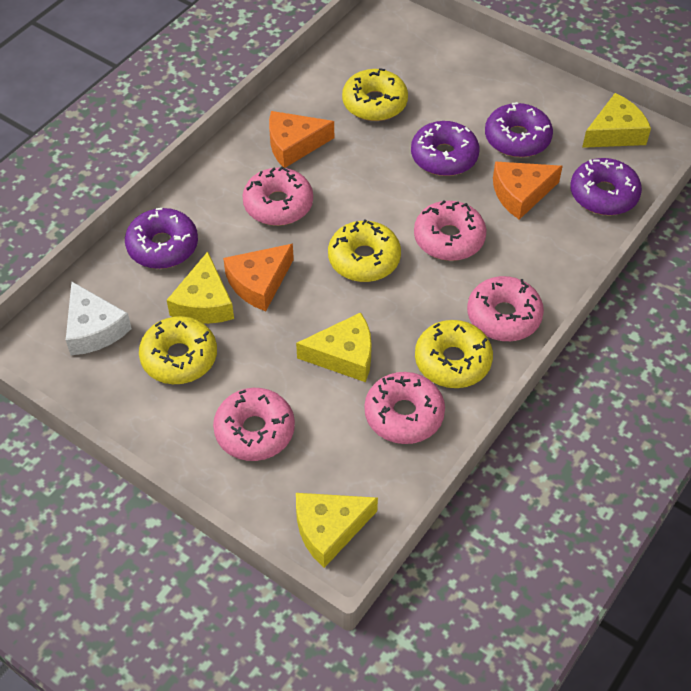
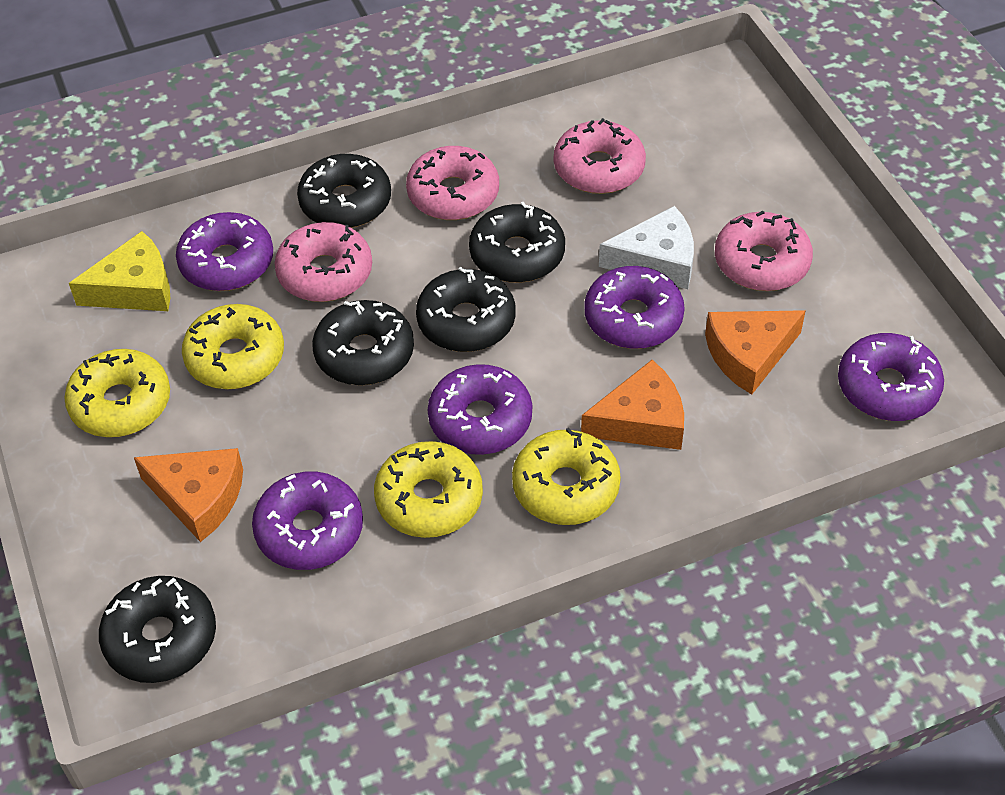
black donut: none = 0 -> [99,576,216,683] [297,154,391,228] [312,300,414,385] [416,267,516,352] [469,202,565,283] = 5
pink donut: [213,388,295,461] [242,166,313,226] [365,372,445,444] [414,201,486,261] [467,276,544,341] = 5 -> [275,222,372,302] [406,146,499,220] [554,118,646,194] [715,211,813,291] = 4
purple donut: [125,208,198,269] [411,121,479,176] [485,102,553,157] [570,158,642,215] = 4 -> [176,212,273,291] [252,472,363,570] [428,364,532,455] [584,266,685,349] [838,333,944,421] = 5
yellow cheese: [167,252,234,324] [296,312,372,382] [296,493,378,568] [582,93,651,148] = 4 -> [69,231,170,311] = 1

